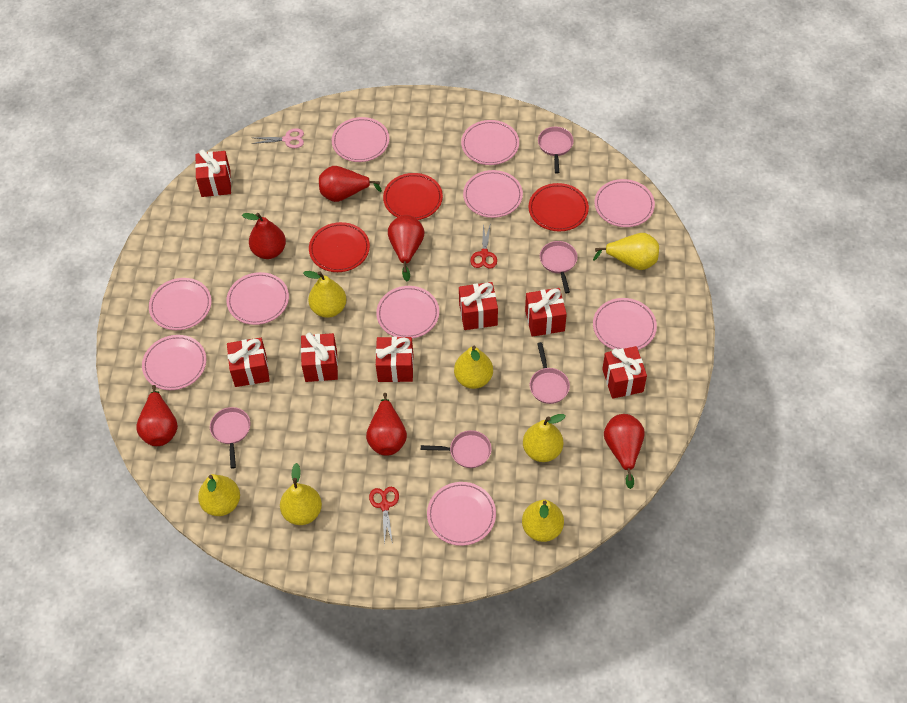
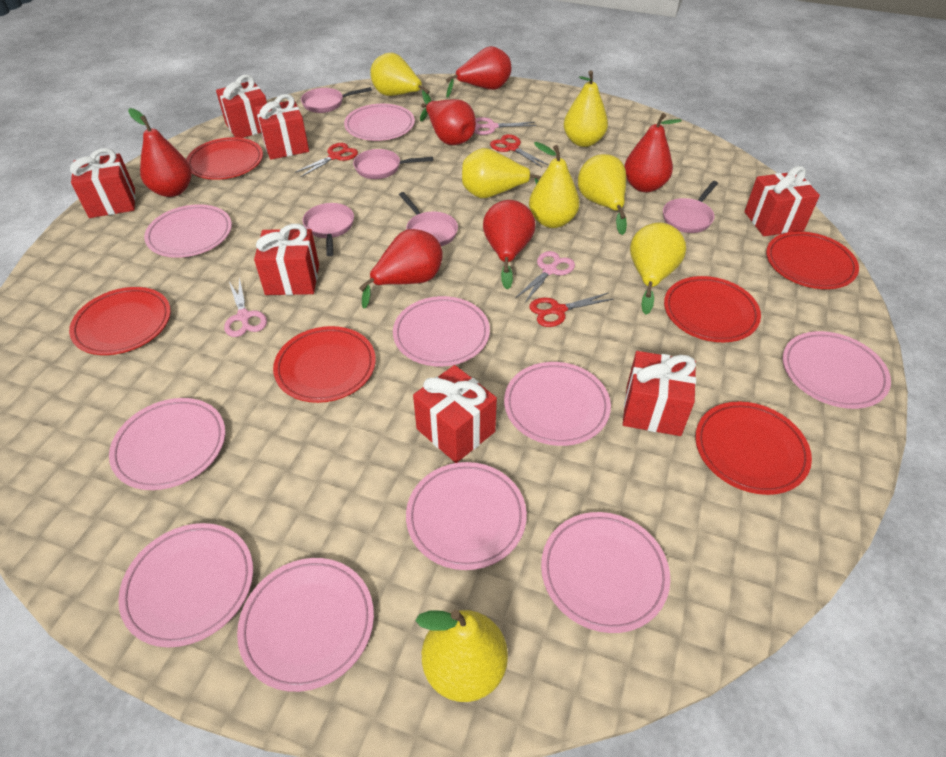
pink scissors: [251,128,304,148] = 1 -> [224,277,267,337] [474,117,536,135] [515,251,575,303] = 3
red plate: [309,222,370,272] [383,173,443,220] [528,183,589,231] = 3 -> [69,287,171,355] [186,137,263,180] [273,326,376,403] [664,276,761,342] [695,401,812,495] [766,231,859,289] = 6
red scissors: [369,487,399,545] [470,224,497,269] = 2 -> [295,143,358,177] [490,134,548,167] [529,292,614,327] = 3

